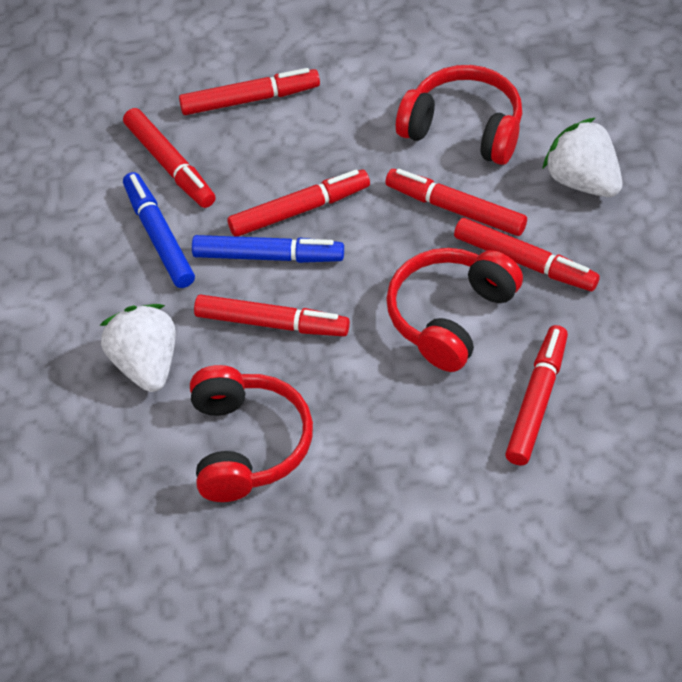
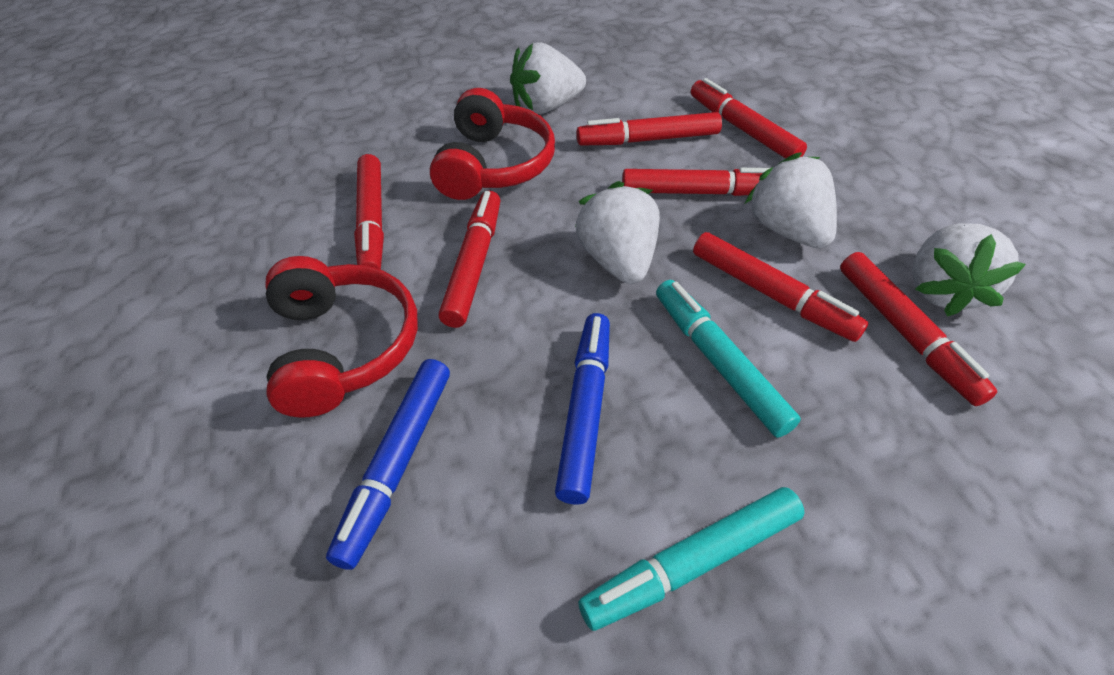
red headphones: [190,365,313,502] [386,248,523,372] [396,65,522,165] = 3 -> [265,256,418,417] [430,88,555,200] = 2
turquoise marker: none = 0 -> [578,487,805,631] [656,280,801,438] = 2
white strawberry: [100,304,176,392] [543,118,622,197] = 2 -> [510,42,586,114] [575,181,660,284] [745,152,837,248] [912,223,1026,317] = 4

